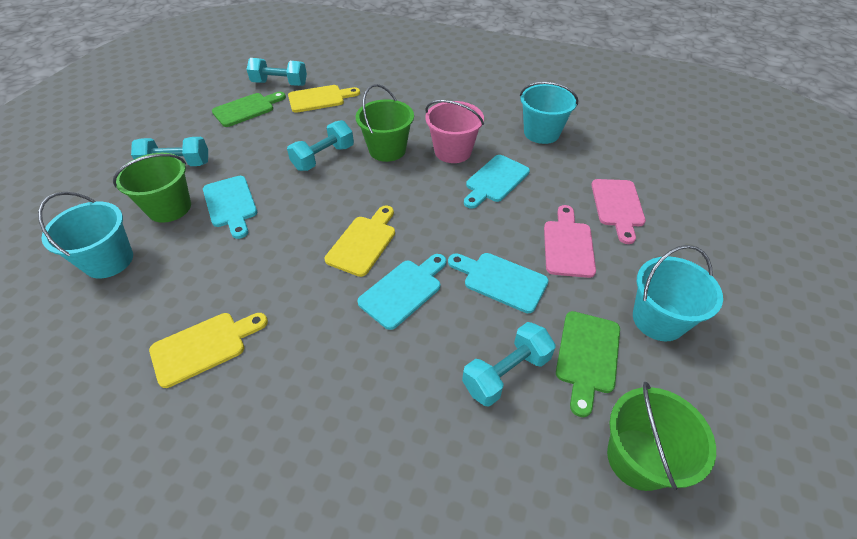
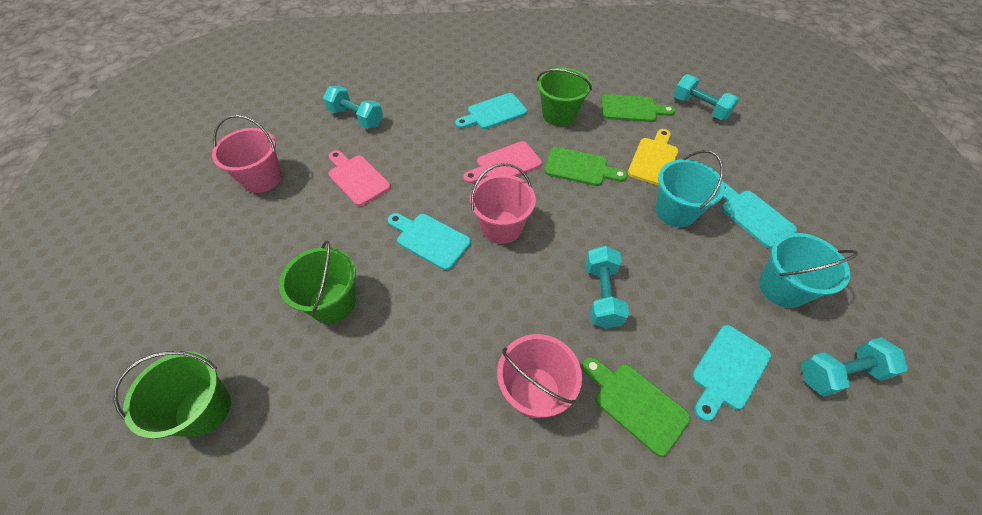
green cutting board: [212,92,286,127] [556,311,620,417] = 2 -> [544,147,627,186] [582,357,690,457] [601,94,675,122] = 3
pink bucket: [425,100,484,163] = 1 -> [212,115,282,193] [470,163,536,244] [497,334,582,418] = 3
turquoise bucket: [38,192,133,279] [520,82,578,144] [633,245,723,341] = 3 -> [656,150,725,227] [759,233,858,308] = 2
yellow cutting board: [149,313,268,388] [288,85,360,113] [325,206,395,277] = 3 -> [628,129,678,186] = 1

